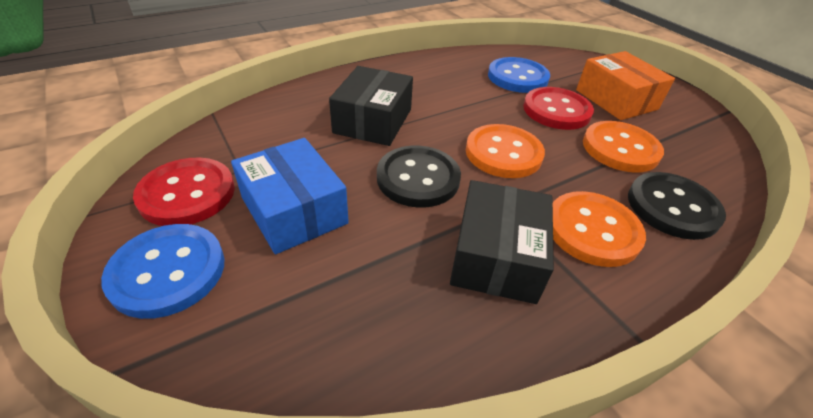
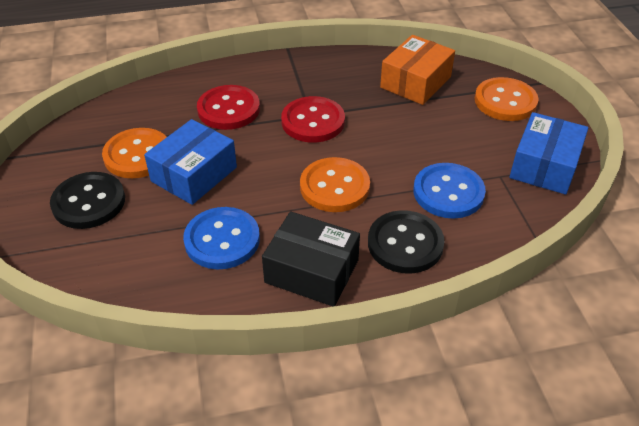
black box: [329,66,413,146] [450,180,554,304] = 2 -> [262,211,360,307] = 1
blue box: [231,138,349,254] = 1 -> [144,119,237,205] [509,112,588,195] = 2

